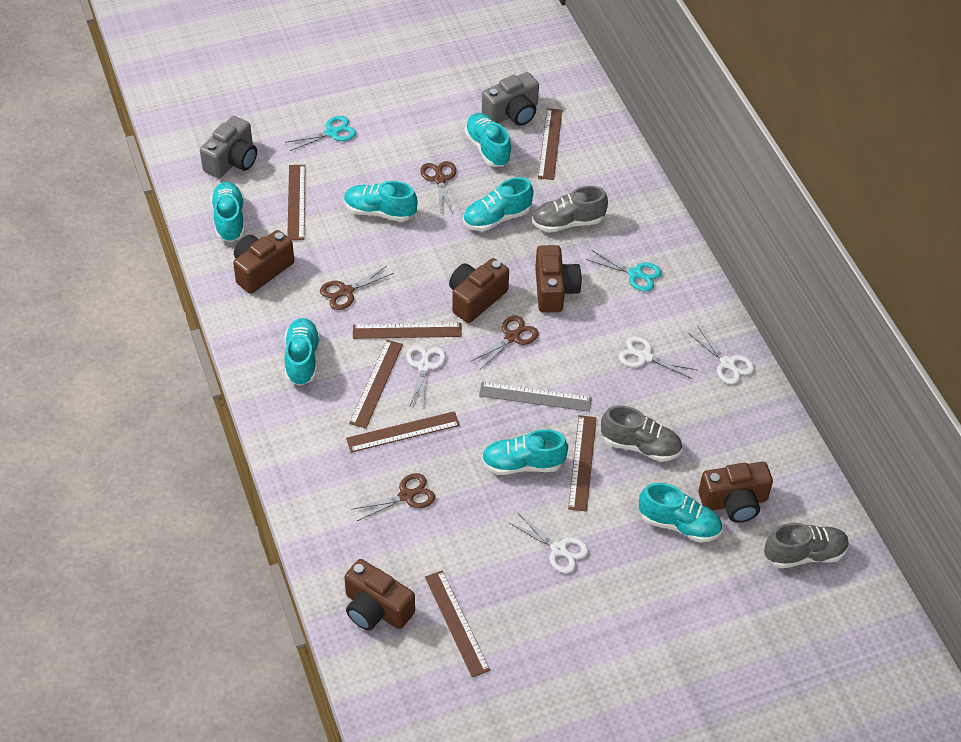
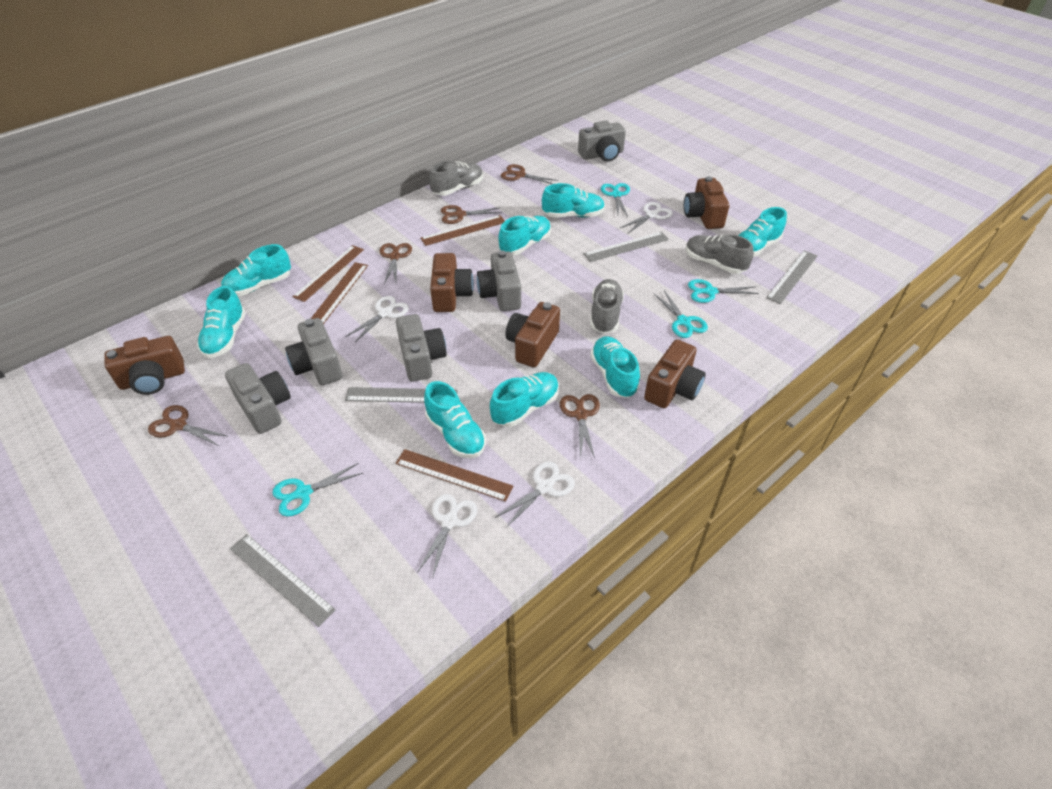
brown ruler: [287,165,305,240] [346,411,460,452] [349,340,403,429] [353,323,462,339] [425,570,490,677] [538,108,562,180] [568,415,597,512] = 7 -> [292,245,364,302] [311,262,368,324] [395,449,514,502] [420,215,505,246] = 4
brown scissors: [320,266,394,310] [351,473,435,521] [420,161,456,214] [470,315,539,370] = 4 -> [148,405,227,446] [380,243,412,284] [441,205,502,224] [501,164,558,184] [560,394,600,458] = 5
grey camera: [200,116,257,178] [482,72,539,126] = 2 -> [225,363,291,434] [285,318,342,385] [396,314,447,382] [477,250,521,311] [578,120,626,162] = 5
grey ruler: [479,382,592,412] = 1 -> [230,534,335,627] [345,387,458,403] [584,232,669,262] [766,250,818,304] = 4
turquoise scissors: [285,116,356,151] [586,250,661,292] = 2 -> [273,463,363,517] [601,183,630,217] [654,290,708,338] [688,279,759,303] = 4
turquoise shoe: [210,182,245,242] [284,318,320,386] [344,181,417,222] [463,177,534,231] [464,113,512,167] [482,429,568,475] [639,483,722,543] = 7 -> [197,286,246,358] [221,244,291,296] [424,381,486,458] [490,372,559,427] [498,216,551,255] [542,183,605,218] [590,336,640,398] [738,207,787,257] = 8

